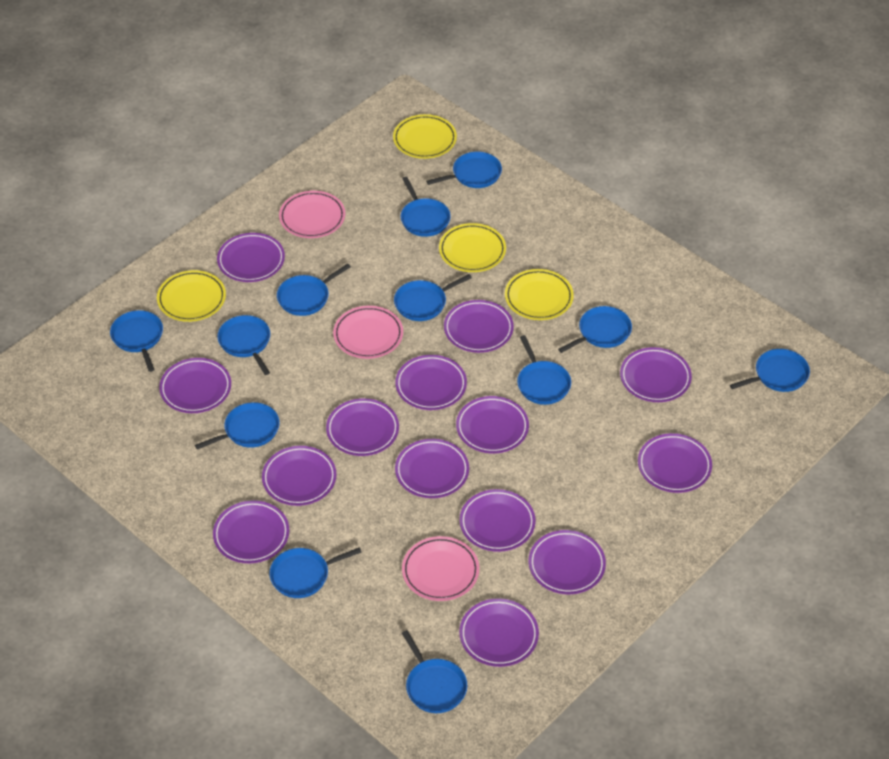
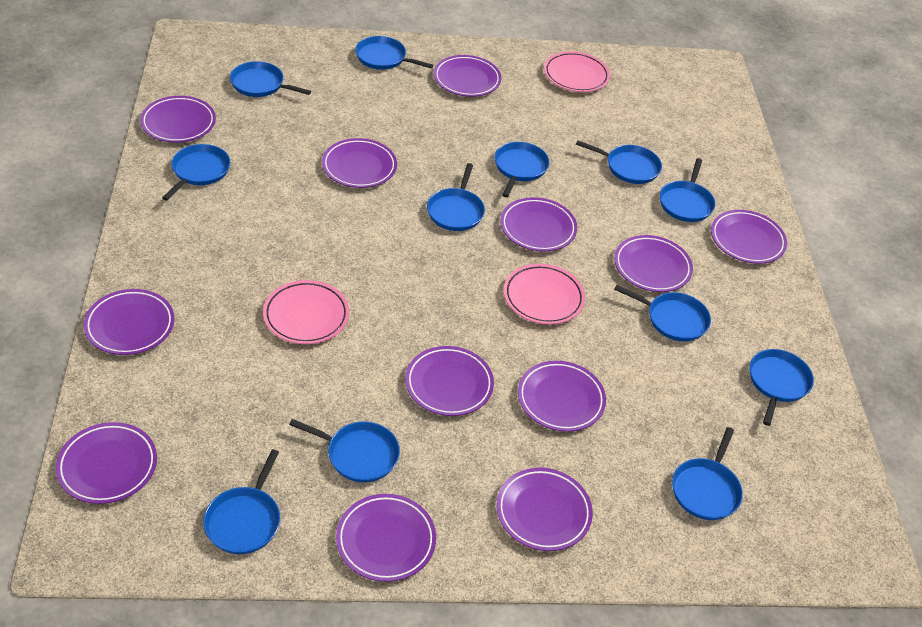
purple plate: [159,358,231,413] [213,500,289,563] [217,233,285,282] [262,446,336,506] [326,398,399,456] [395,355,467,410] [395,439,469,498] [444,300,514,353] [456,396,529,453] [459,598,539,667] [460,489,536,552] [529,530,606,594] [620,347,692,402] [638,433,712,493] = 14 -> [56,422,157,504] [84,289,174,355] [140,96,216,143] [322,138,397,188] [336,494,436,582] [405,346,494,416] [434,55,501,97] [496,468,593,551] [500,197,577,252] [518,361,606,432] [614,235,693,292] [711,210,787,264] = 12
yellow plate: [157,270,226,322] [393,114,457,159] [439,223,506,272] [505,269,574,320] = 4 -> none = 0

